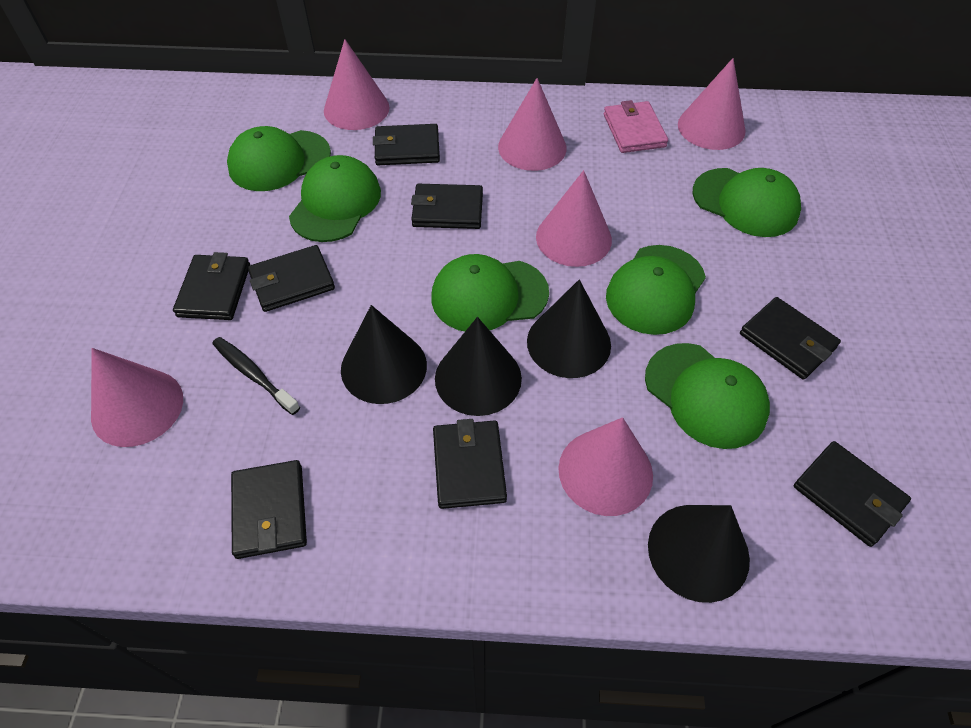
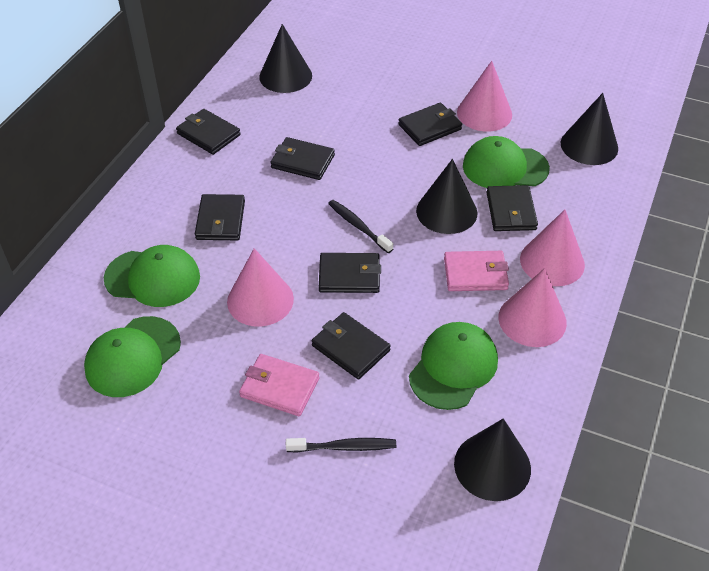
black toothbrush: [212,337,300,415] = 1 -> [286,438,396,453] [328,200,393,253] = 2
black wallet: [173,252,250,320] [231,460,307,559] [248,245,335,312] [373,124,440,165] [411,184,483,229] [433,419,507,509] [740,297,841,380] [794,441,911,547] = 8 -> [176,109,241,155] [195,194,245,240] [270,137,335,180] [312,312,391,379] [319,253,381,293] [398,103,462,146] [486,185,538,231] = 7
green cap: [227,126,331,191] [289,155,381,242] [431,254,549,331] [606,245,706,335] [645,343,770,449] [693,168,801,237] = 6 -> [84,316,181,397] [104,245,200,307] [409,322,498,410] [463,136,550,188] = 4
pink cone: [91,348,183,447] [324,39,390,130] [498,78,567,171] [536,170,612,267] [558,417,653,516] [678,58,746,150] = 6 -> [227,248,294,327] [457,61,512,132] [499,268,567,347] [520,210,585,286] = 4
pink wallet: [604,100,668,153] = 1 -> [239,354,319,416] [444,251,509,291] = 2

